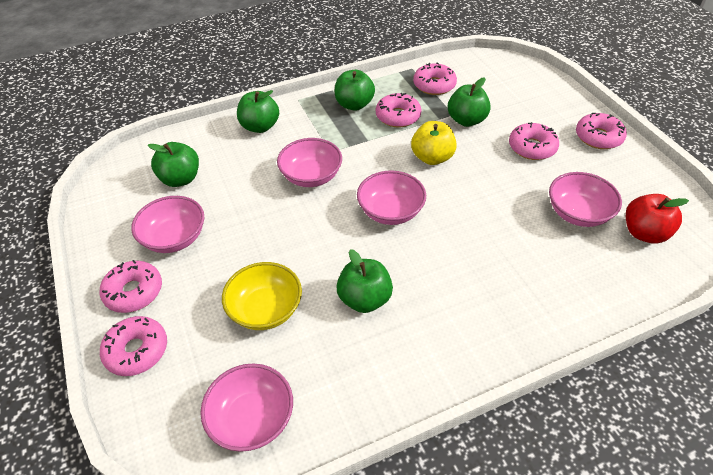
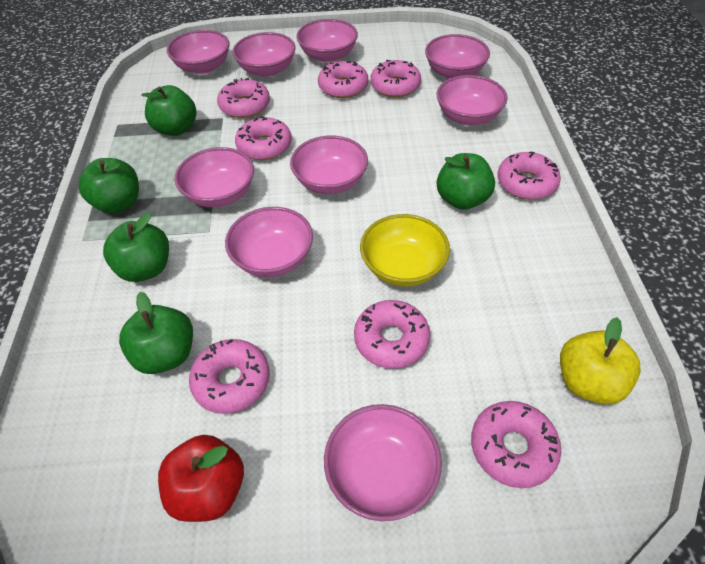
pink bowl: [131,196,204,253] [200,363,293,452] [277,138,342,187] [357,170,426,225] [549,172,622,227] = 5 -> [167,30,229,74] [175,147,254,207] [225,207,313,277] [233,32,296,77] [290,136,368,194] [296,19,358,62] [324,404,442,521] [425,34,490,79] [436,75,508,125] = 9
pink donut: [99,260,162,313] [100,316,167,376] [376,93,421,128] [413,62,457,95] [509,122,559,160] [576,113,627,149] = 6 -> [189,339,270,414] [217,78,270,118] [235,116,292,160] [318,61,368,98] [354,300,430,369] [370,60,421,97] [471,401,561,488] [497,152,561,200] = 8

